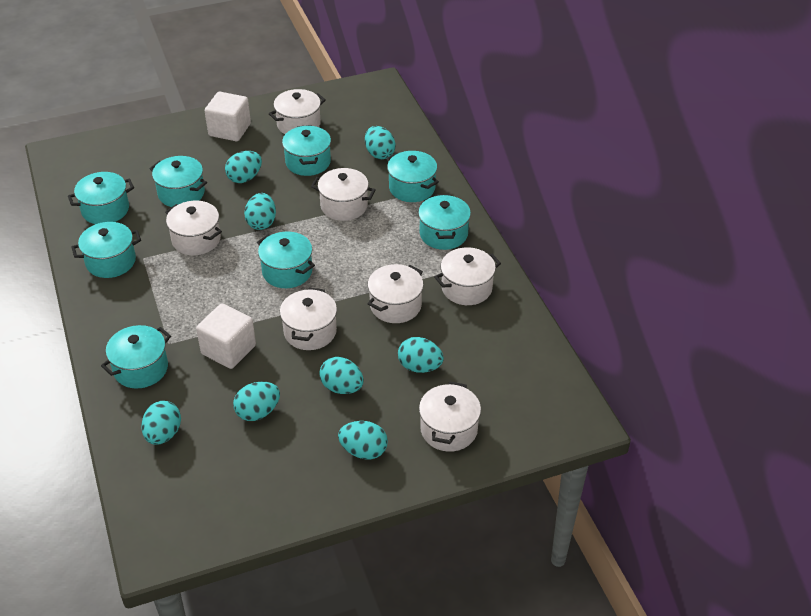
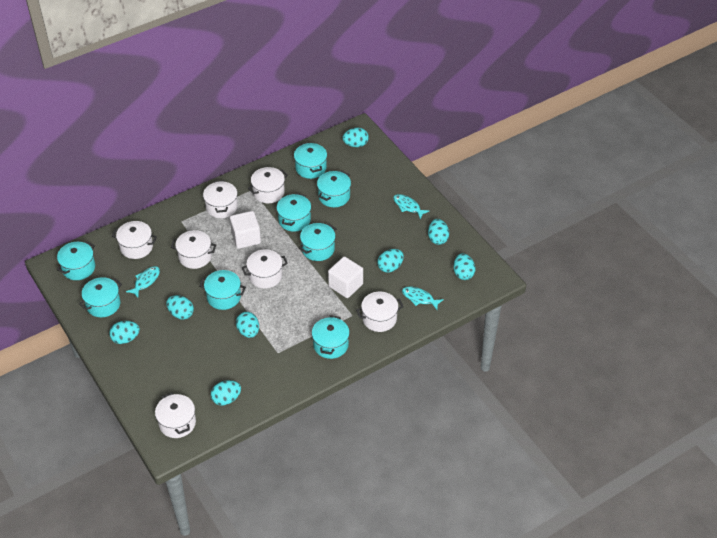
turquoise fish: none = 0 -> [126,266,160,298] [393,194,429,219] [402,286,444,310] = 3

